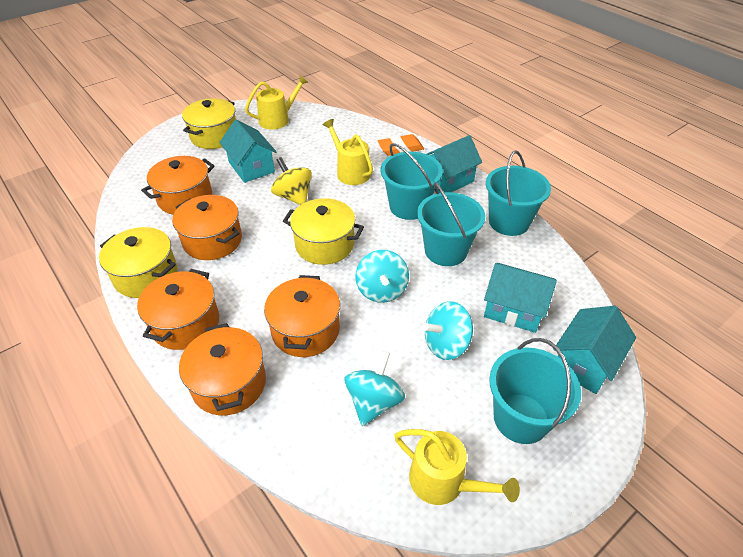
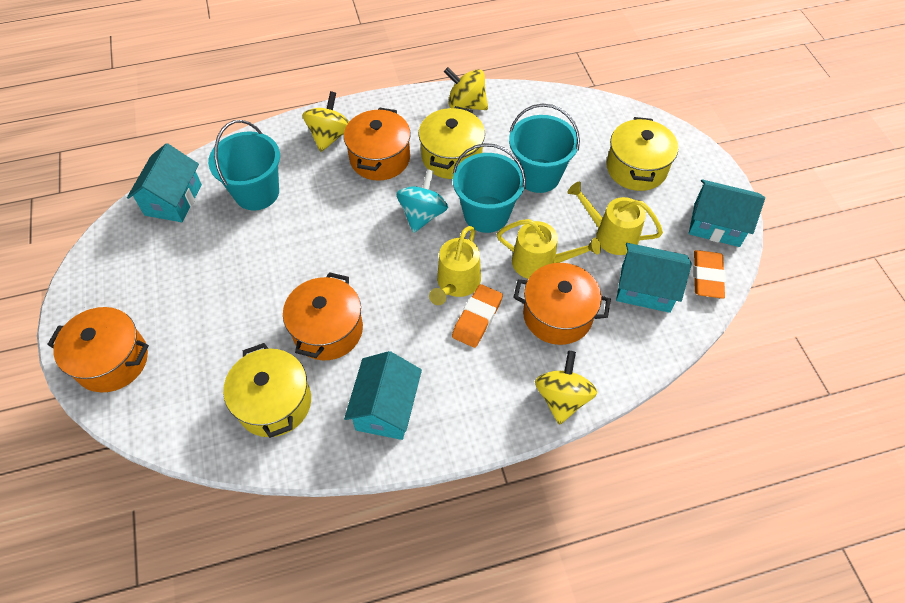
orange eraser: [378,134,424,156] = 1 -> [452,284,503,348] [693,250,726,299] = 2
orange pot: [137,269,219,350] [141,156,215,215] [172,195,242,260] [179,323,266,415] [264,275,340,357] = 5 -> [47,307,149,392] [283,272,363,360] [344,107,411,181] [513,263,611,345] = 4
turquoise bucket: [380,143,443,220] [417,182,485,266] [486,151,551,236] [489,338,581,444] = 4 -> [208,120,280,211] [453,143,526,233] [509,104,580,193] = 3
turquoise spinning top: [345,351,405,426] [355,250,409,303] [423,301,473,360] = 3 -> [396,169,448,233] = 1
yellow spinning top: [271,157,312,205] = 1 -> [302,91,349,152] [444,67,488,110] [535,351,597,425] = 3

